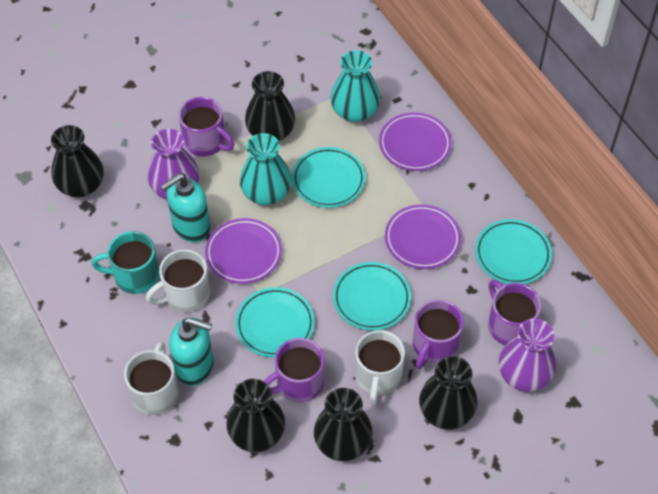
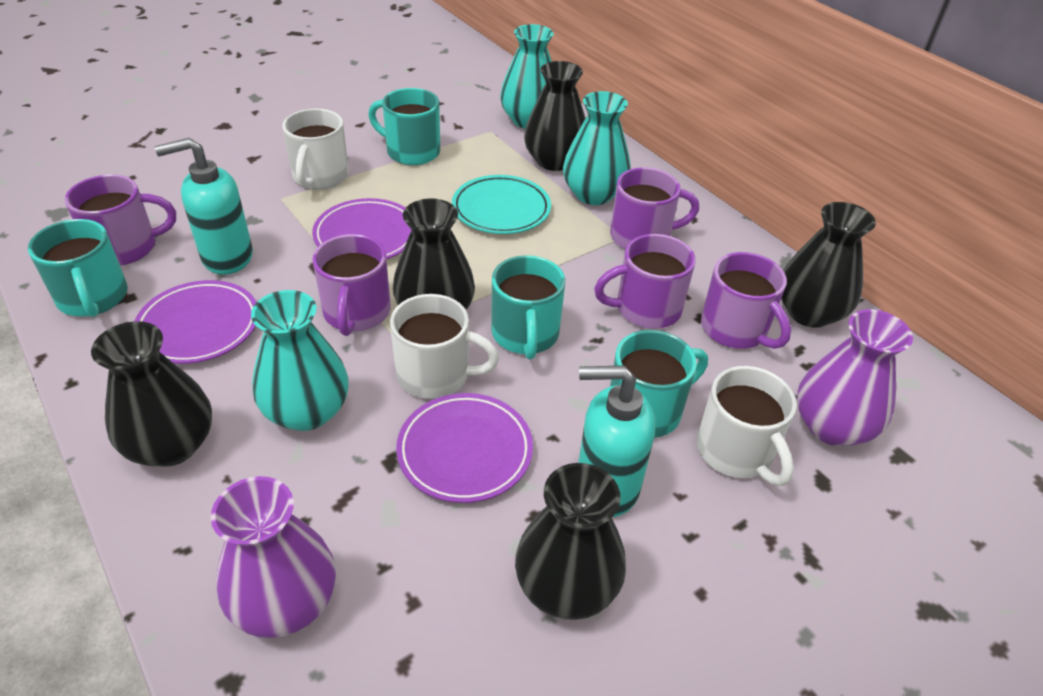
purple mug: [179,97,234,157] [263,338,324,403] [413,299,464,369] [488,280,541,345] = 4 -> [65,174,176,266] [312,234,391,336] [594,234,696,329] [610,167,699,249] [701,252,791,349] = 5
turquoise mug: [91,231,160,294] = 1 -> [28,219,128,317] [368,88,440,165] [491,255,565,359] [610,330,708,438] = 4
turquoise plate: [235,287,315,358] [292,147,366,208] [333,262,411,331] [475,219,552,284] = 4 -> [452,175,551,234] = 1
turquoise vase: [240,133,292,205] [330,50,380,122] = 2 -> [251,290,349,431] [500,24,554,129] [563,91,631,205] = 3

